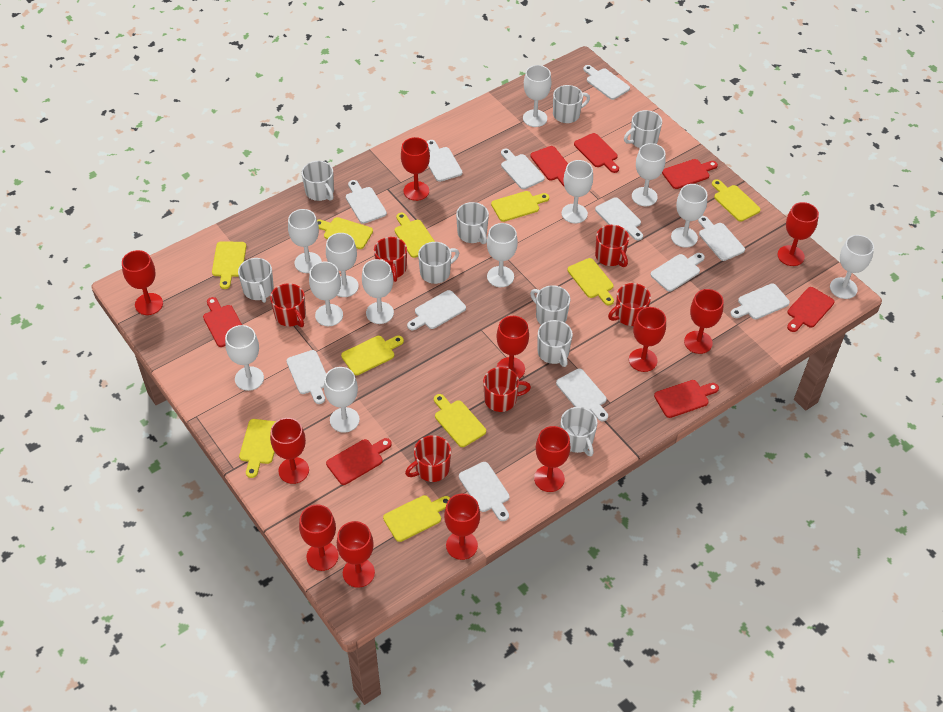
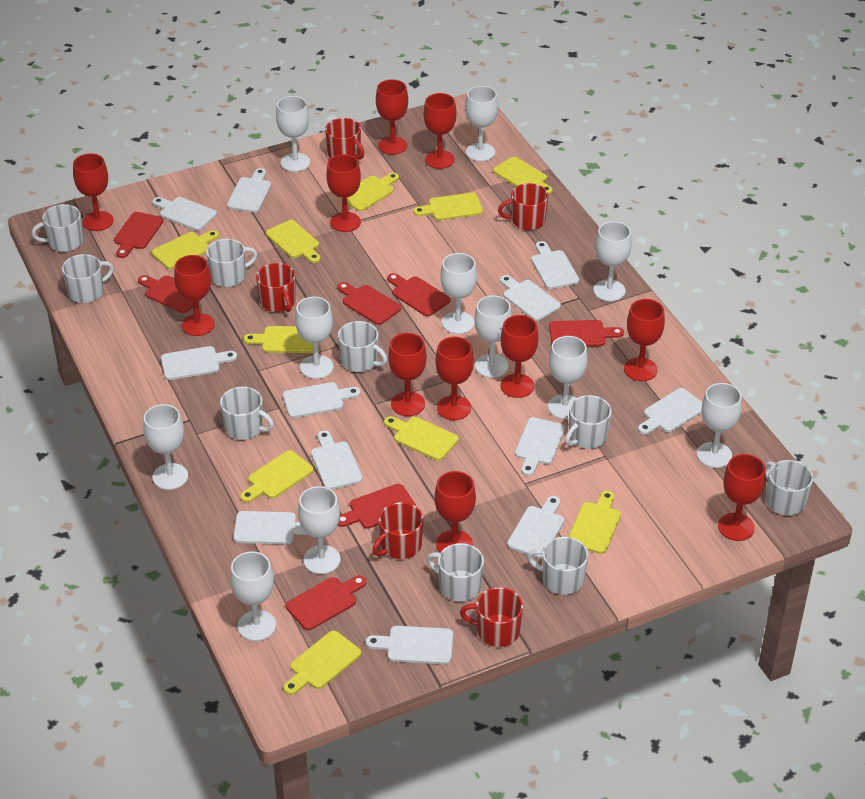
red mug: [270,283,306,327] [374,237,407,282] [405,435,451,482] [483,367,531,412] [595,225,629,267] [608,283,651,326] = 6 -> [256,263,296,312] [325,118,364,160] [372,502,424,559] [460,587,523,647] [498,183,549,230] = 5
white goblet: [225,325,264,391] [288,209,322,273] [309,261,343,326] [324,367,360,433] [326,233,359,297] [362,259,394,324] [487,223,518,287] [523,65,551,127] [562,160,593,223] [632,143,665,206] [671,184,707,248] [830,235,874,299] = 12 -> [143,404,188,490] [230,551,276,641] [276,96,310,172] [295,296,333,379] [298,486,340,574] [441,253,477,334] [465,86,498,161] [474,295,512,378] [548,336,588,419] [593,221,632,301] [697,383,742,468] = 11

